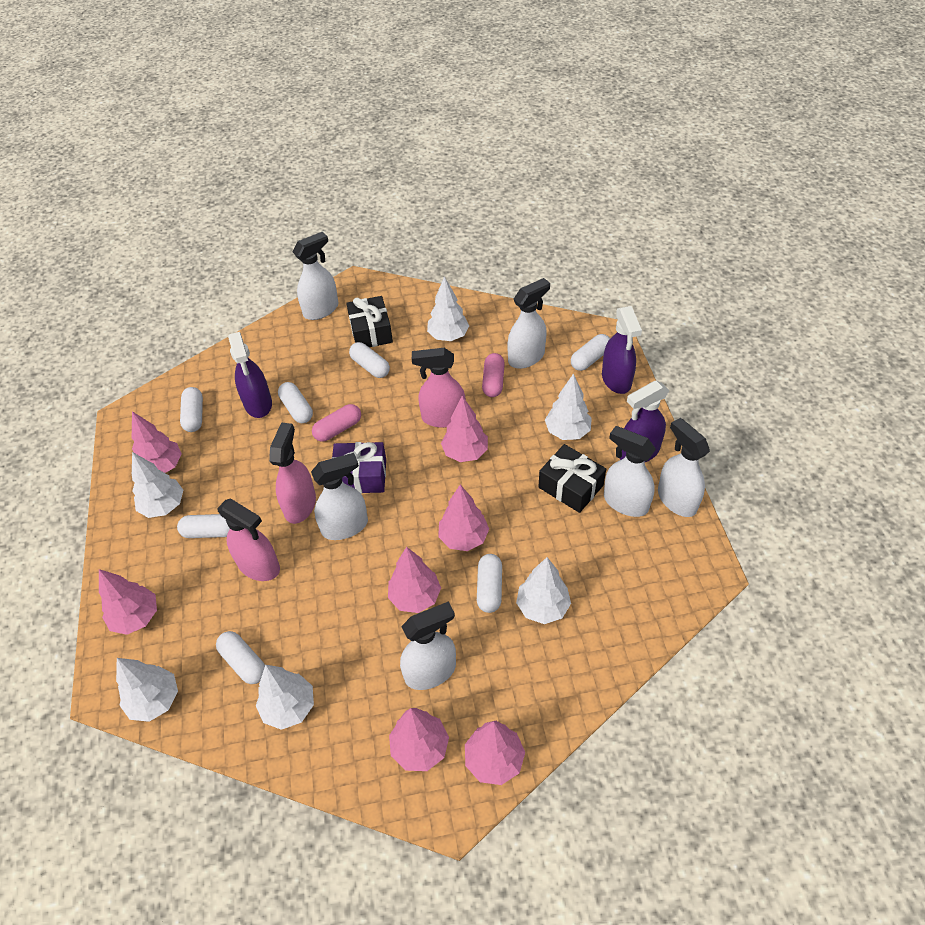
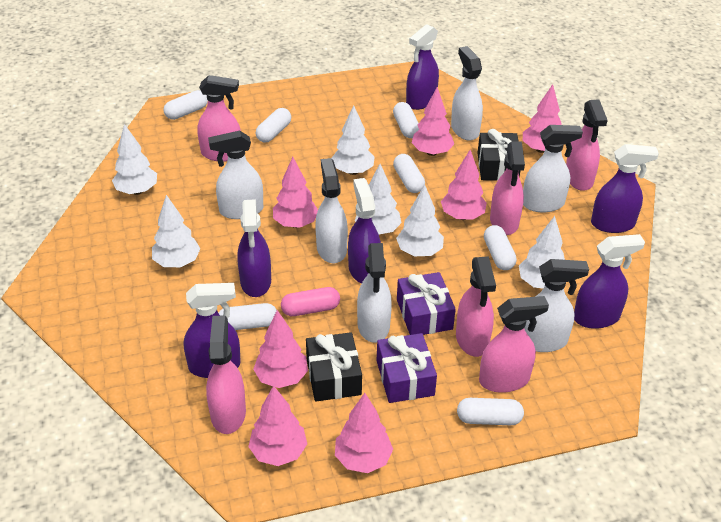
pink capsule: [312,404,361,442] [482,353,505,397] = 2 -> [281,287,340,316] = 1
pink spray bottle: [217,498,280,581] [269,422,316,524] [412,348,466,428] = 3 -> [198,75,241,162] [206,315,246,434] [456,256,496,357] [479,296,549,393] [490,141,525,235] [566,99,608,191] = 6
purple gift: [331,442,386,494] = 1 -> [377,333,437,403] [397,272,456,335] = 2
purple spray bottle: [228,332,272,418] [602,306,642,394] [620,381,669,462] = 3 -> [184,283,241,378] [237,199,271,297] [348,178,381,284] [406,24,439,110] [574,234,645,329] [591,144,659,233] = 6

